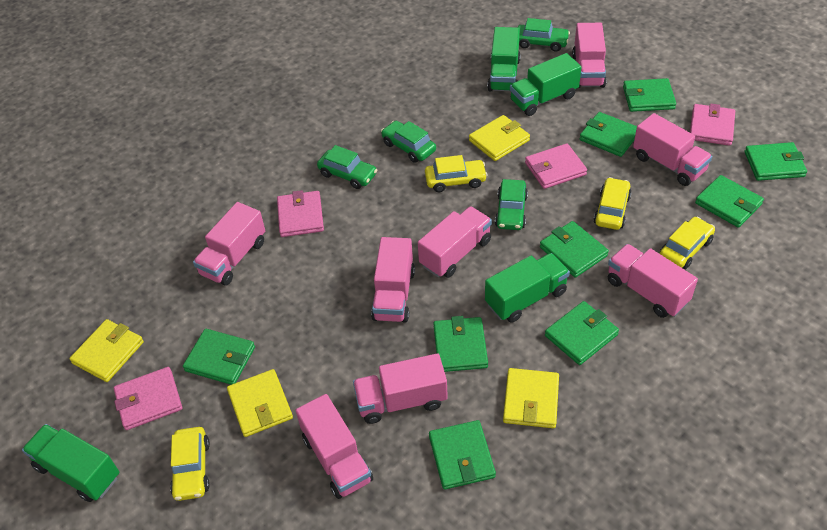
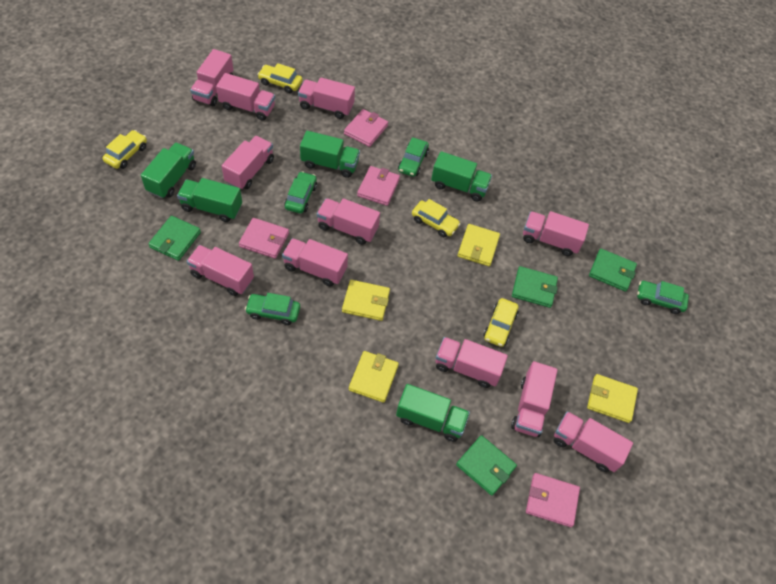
green truck: [22,424,119,502] [485,253,570,323] [487,27,521,92] [510,53,581,116] = 4 -> [141,143,196,198] [177,178,242,222] [300,131,360,178] [396,384,470,442] [431,151,492,201] = 5
green wallet: [183,329,255,385] [429,420,496,489] [433,316,488,372] [540,221,609,278] [545,301,619,365] [579,112,637,157] [623,78,676,112] [695,175,764,228] [745,142,807,181] = 9 -> [148,216,201,261] [456,435,517,496] [512,266,558,308] [589,249,637,292] = 4
pink truck: [193,202,265,286] [295,394,373,499] [353,354,448,424] [371,237,415,323] [418,206,492,278] [572,23,607,88] [608,244,698,318] [633,113,712,186] = 8 -> [187,245,254,296] [190,49,233,106] [216,73,275,121] [222,136,274,190] [282,238,348,286] [298,77,355,119] [317,198,380,245] [436,337,508,388] [511,361,558,437] [523,211,589,256] [554,411,633,472] = 11

